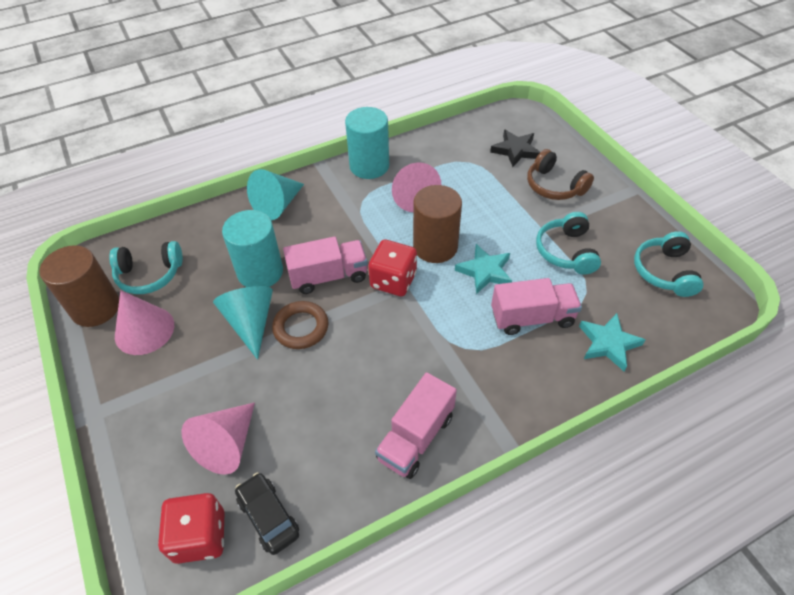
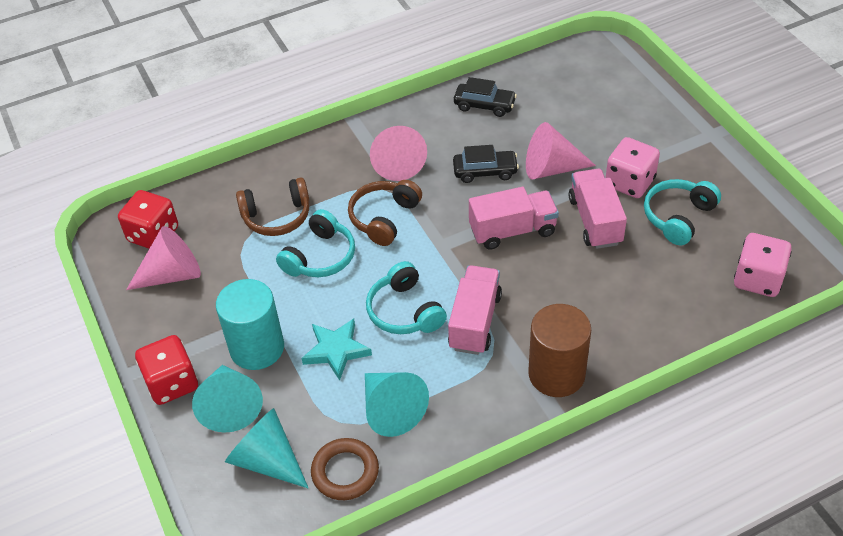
black car: [235,473,299,555] = 1 -> [453,145,519,183] [454,77,517,117] = 2
black star: [490,130,540,167] = 1 -> none = 0
brown cylinder: [39,245,119,327] [413,185,462,263] = 2 -> [528,304,591,397] = 1
brown headphones: [527,149,594,200] = 1 -> [236,177,310,236] [348,180,422,246] = 2
pink dice: none = 0 -> [606,137,660,198] [734,233,792,297] = 2
turquoise cone: [213,286,273,360] [247,169,304,220] = 2 -> [192,365,263,433] [225,408,308,488] [365,372,429,437] = 3
turquoise cylinder: [222,210,283,287] [345,107,389,179] = 2 -> [216,279,284,370] = 1
turquoise star: [455,244,512,294] [579,313,645,371] = 2 -> [301,319,372,381] = 1

